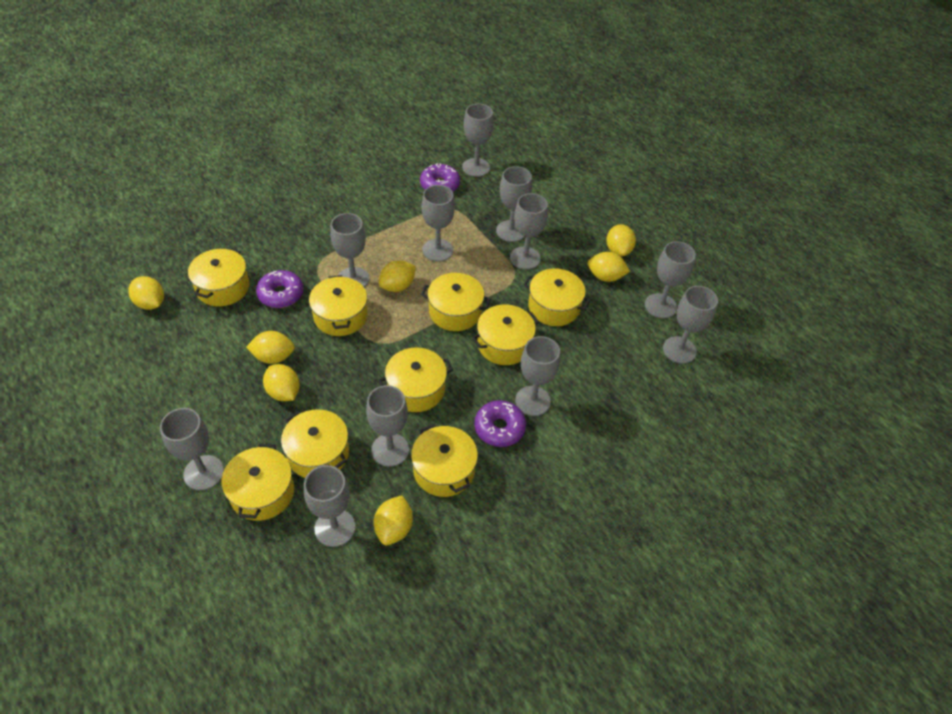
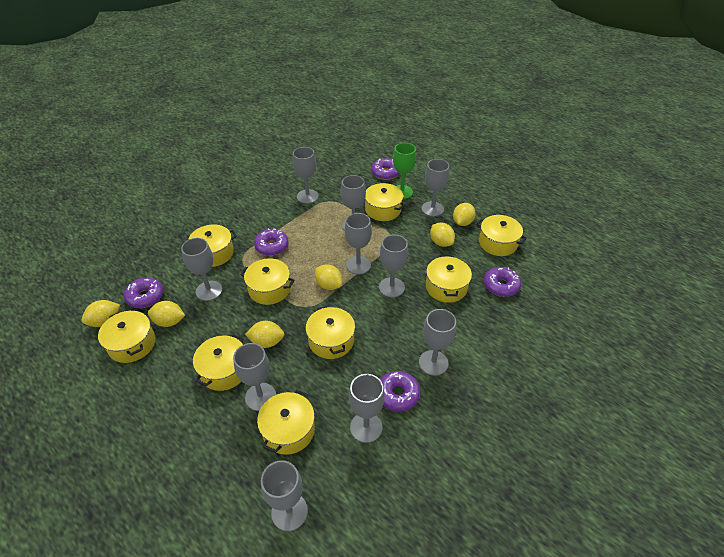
green goblet: none = 0 -> [393,143,416,199] = 1
grey goblet: [160,408,224,490] [304,465,355,547] [330,213,369,288] [366,385,409,467] [422,185,455,262] [462,104,494,177] [496,166,532,242] [510,193,548,270] [515,336,560,416] [645,241,696,318] [663,286,718,364] = 11 -> [181,238,222,301] [233,343,276,411] [261,460,308,531] [293,147,319,204] [341,175,366,231] [345,213,372,275] [349,374,385,443] [379,235,408,298] [419,309,456,376] [422,159,450,217] = 10
purple donut: [256,270,303,308] [420,163,460,192] [474,400,526,447] = 3 -> [124,277,163,308] [254,228,289,256] [371,158,400,180] [380,371,420,412] [484,267,521,297] = 5
yellow lemon: [128,276,164,310] [246,331,295,364] [263,364,300,401] [374,495,413,545] [379,260,416,292] [588,252,630,282] [606,224,636,256] = 7 -> [81,300,120,327] [148,301,185,327] [245,321,284,348] [315,264,342,290] [430,223,455,247] [453,203,476,226] = 6

